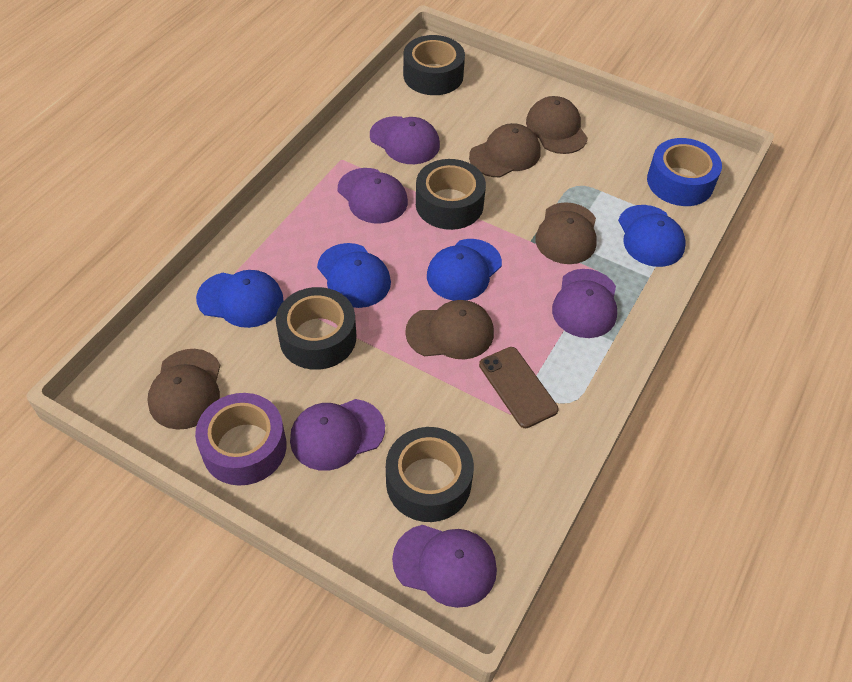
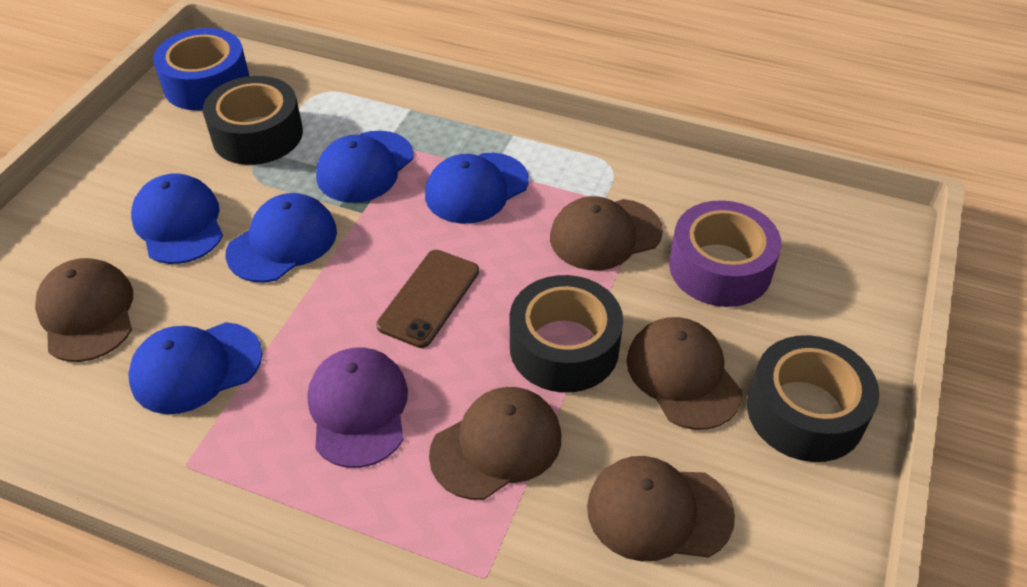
black tape: [276,287,356,370] [386,427,474,522] [403,35,465,95] [416,159,486,230] = 4 -> [203,76,303,165] [510,275,623,393] [747,335,879,462] = 3
blue cap: [196,270,284,328] [317,243,391,308] [427,239,502,301] [618,205,686,267] = 4 -> [128,322,262,414] [131,173,223,264] [225,193,337,282] [316,131,414,203] [425,153,529,224] = 5
purple cap: [290,399,385,471] [338,168,408,223] [370,116,440,164] [392,525,497,608] [552,269,617,338] = 5 -> [307,348,408,468] = 1

